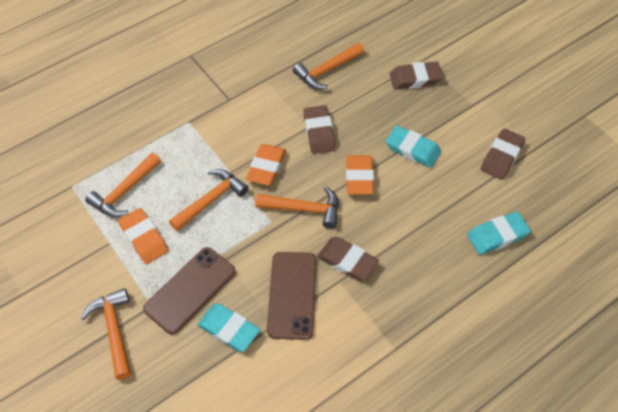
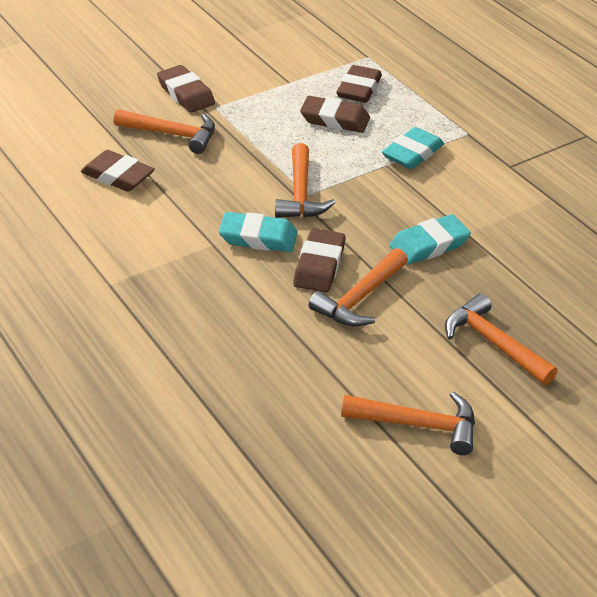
brown eraser: [303,105,336,154] [317,237,379,281] [390,61,443,89] [481,129,525,180] = 4 -> [81,150,155,192] [157,65,215,113] [293,228,345,293] [300,96,370,133] [336,65,382,103] = 5
brown phone: [143,247,236,334] [267,252,317,340] = 2 -> none = 0
orange eraser: [118,208,169,264] [246,144,286,186] [346,155,374,195] = 3 -> none = 0

